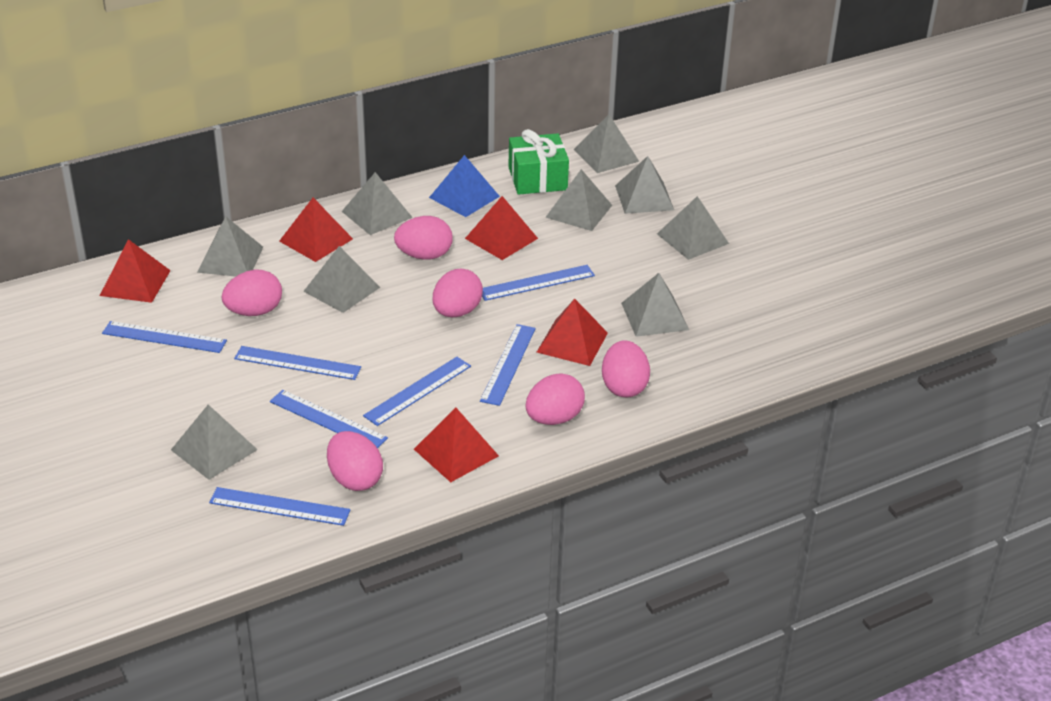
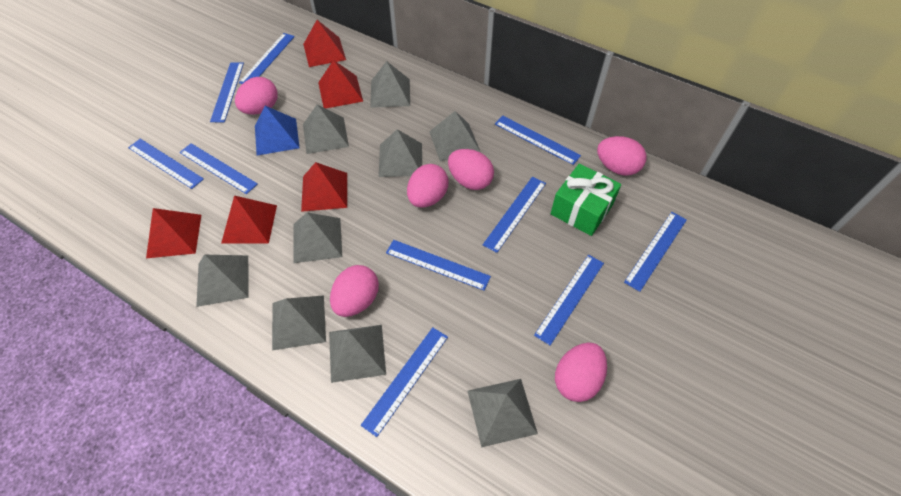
blue ruler: [102,321,227,353] [209,487,350,526] [234,346,361,380] [270,390,388,448] [363,357,471,426] [480,324,536,406] [482,265,595,301] = 7 -> [128,139,204,189] [179,143,258,194] [210,62,244,122] [239,33,295,84] [361,327,448,437] [386,240,491,291] [483,177,546,253] [495,116,581,165] [534,255,604,345] [624,212,687,292] = 10

